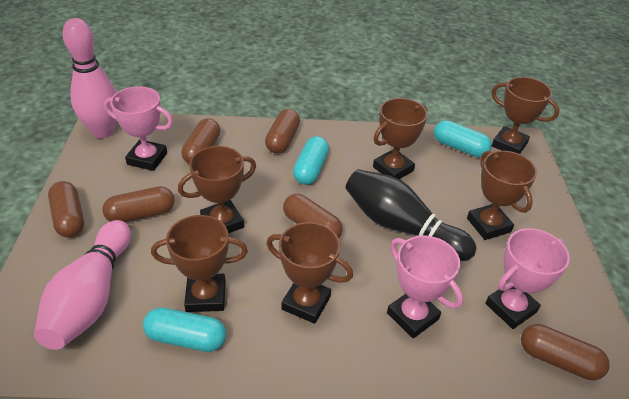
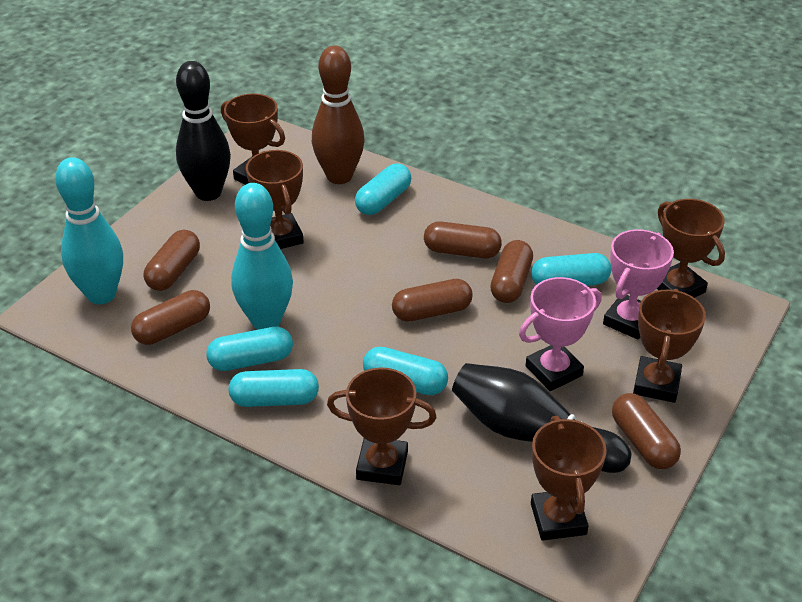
black bowling pin: [345,169,477,261] = 1 -> [176,61,231,201] [452,363,631,473] = 2
brown bowling pin: none = 0 -> [312,46,364,184] = 1
pink bowling pin: [34,220,131,350] [63,18,117,138] = 2 -> none = 0
pink trophy: [104,86,173,171] [387,235,463,338] [485,228,570,329] = 3 -> [519,277,602,391] [603,229,674,340] = 2
turquoise bowling pin: none = 0 -> [55,157,123,304] [231,183,293,330] = 2
turquoise capsule: [143,307,226,352] [293,136,329,185] [434,120,492,157] = 3 -> [206,327,293,371] [228,369,319,407] [355,163,411,215] [363,347,448,395] [531,253,612,286] = 5

